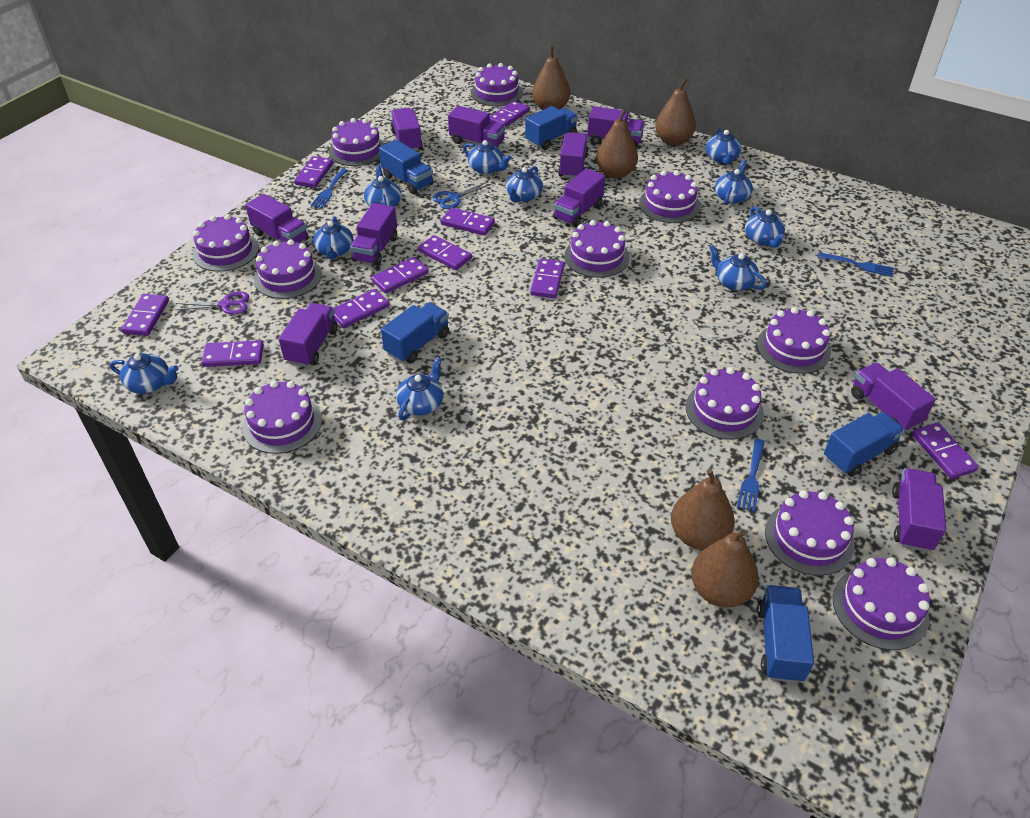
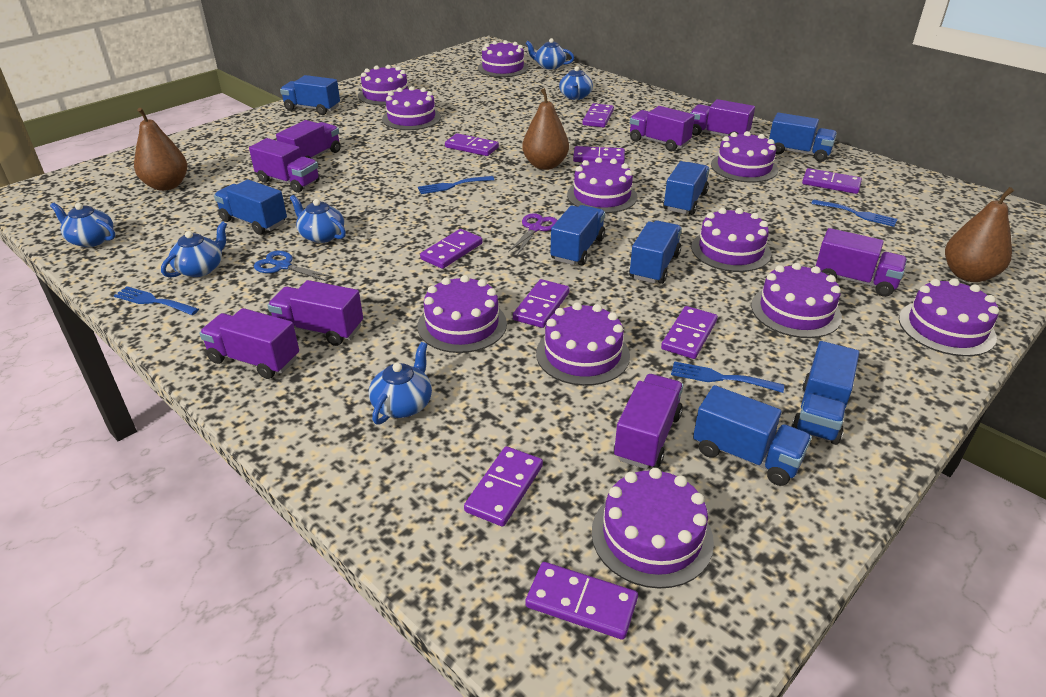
blue fork: [310,169,348,208] [737,439,765,512] [817,253,894,277] = 3 -> [114,287,199,315] [418,176,494,194] [671,361,784,393] [811,200,897,227] = 4
blue teapot: [110,353,179,394] [313,217,353,260] [364,165,402,207] [396,357,443,420] [463,140,511,174] [506,166,543,202] [706,128,741,164] [709,245,766,291] [715,160,753,205] [745,206,785,248] = 10 -> [50,203,115,247] [161,221,227,278] [290,195,346,243] [369,342,432,425] [526,38,574,70] [559,66,593,100] = 6
blue truck: [379,139,433,194] [381,302,449,363] [525,106,578,150] [757,585,814,683] [824,412,905,477] = 5 -> [214,179,287,235] [280,75,340,115] [550,205,605,265] [629,221,682,284] [663,161,710,215] [693,385,812,486] [769,113,837,162] [791,341,859,445] = 8
brown pear: [532,46,570,110] [596,109,638,179] [655,78,696,146] [671,469,735,550] [691,529,759,608] = 5 -> [134,108,187,191] [522,88,569,170] [945,187,1014,282] = 3
purple domino: [121,294,169,336] [201,340,264,367] [294,156,333,188] [334,289,390,328] [371,257,429,294] [418,235,472,270] [441,207,495,236] [490,101,530,127] [530,259,565,298] [912,423,979,479] = 10 -> [420,229,483,269] [445,133,499,156] [464,446,543,526] [513,279,570,328] [525,562,638,640] [573,146,625,164] [582,103,614,128] [661,306,718,359] [802,168,862,194] = 9
purple truck: [245,194,309,243] [279,303,338,367] [350,203,397,266] [390,108,423,151] [448,106,505,147] [553,168,605,227] [558,132,589,179] [587,106,645,148] [851,363,936,432] [892,468,946,552] = 10 -> [199,308,299,379] [249,138,320,193] [267,280,363,346] [276,120,341,159] [614,374,684,469] [630,106,695,151] [690,99,755,136] [816,228,907,297] = 8

